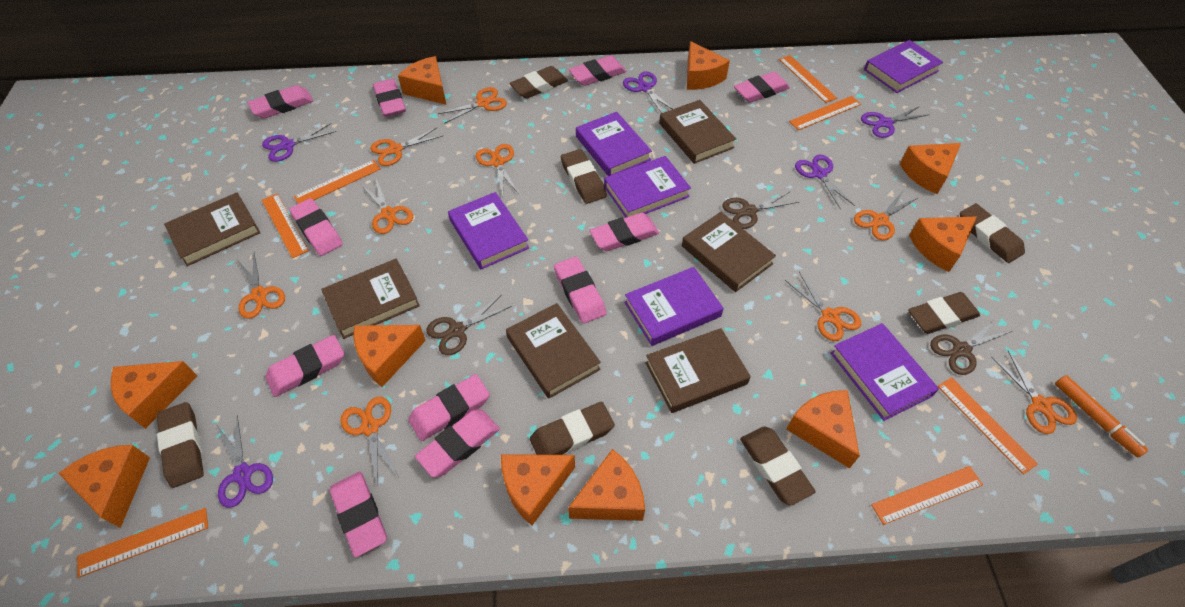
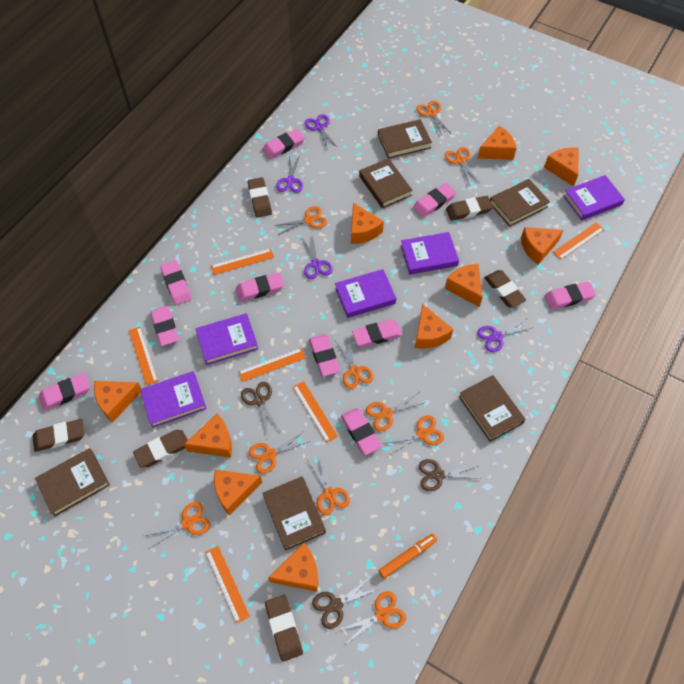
brown eraser: [157,402,204,488] [509,66,568,99] [530,402,615,455] [561,149,607,204] [740,426,816,506] [908,292,980,334] [960,204,1025,263] = 7 -> [33,419,84,452] [133,430,188,468] [248,177,272,218] [265,595,303,662] [446,196,493,221] [484,270,526,308] = 6
orange ruler: [77,508,208,578] [262,194,309,258] [294,160,381,204] [779,55,837,103] [789,96,861,130] [871,466,983,525] [937,377,1038,474] = 7 -> [129,327,158,386] [205,546,250,624] [211,248,274,275] [238,348,306,382] [293,381,338,443] [553,222,604,260] = 6
orange scissors: [237,253,285,319] [340,397,399,487] [361,179,413,234] [370,128,442,166] [438,87,507,124] [476,144,519,196] [785,272,861,341] [854,191,918,240] [991,350,1077,434] = 9 -> [144,502,210,549] [249,431,311,474] [274,206,327,235] [307,457,350,515] [335,339,374,389] [337,591,406,644] [366,392,426,431] [383,415,444,456] [416,101,451,136] [445,147,480,186] = 10
pink eraser: [247,85,313,118] [265,335,344,397] [289,198,343,256] [330,472,387,558] [373,79,406,117] [408,374,490,441] [415,410,500,477] [554,257,607,324] [569,56,626,86] [589,213,659,251] [734,72,790,103] = 11 -> [39,373,90,411] [151,306,179,346] [160,260,192,305] [236,273,284,302] [263,129,305,159] [309,334,340,376] [341,408,382,455] [352,319,402,347] [413,183,456,217] [544,282,596,309] = 10
purple book: [448,192,529,269] [576,112,652,176] [604,156,691,217] [624,267,724,346] [830,323,939,421] [864,40,943,93] = 6 -> [140,371,207,428] [196,313,258,365] [335,269,396,318] [401,232,459,275] [563,175,625,220] = 5
purple scissors: [217,415,273,508] [262,123,336,162] [623,72,673,113] [795,155,855,210] [861,106,930,138] = 5 -> [276,155,303,193] [302,237,333,279] [305,114,338,150] [477,319,534,352] = 4

